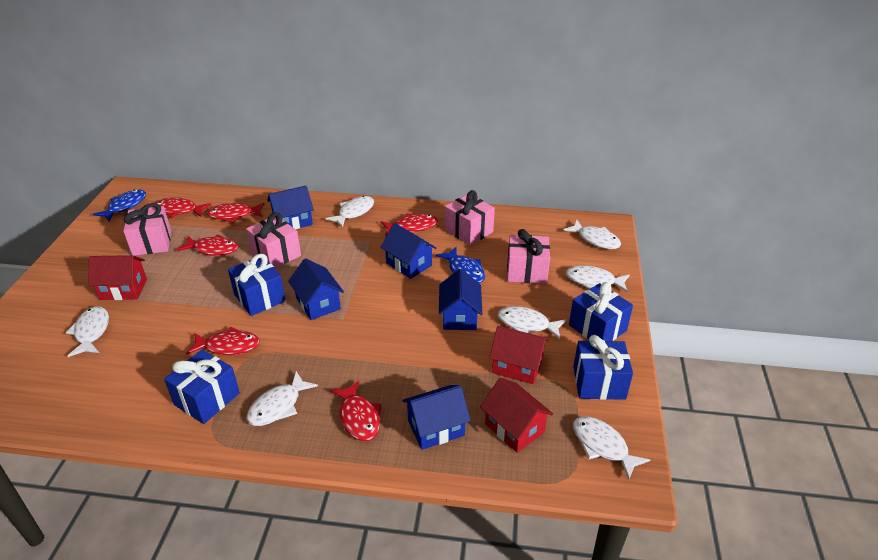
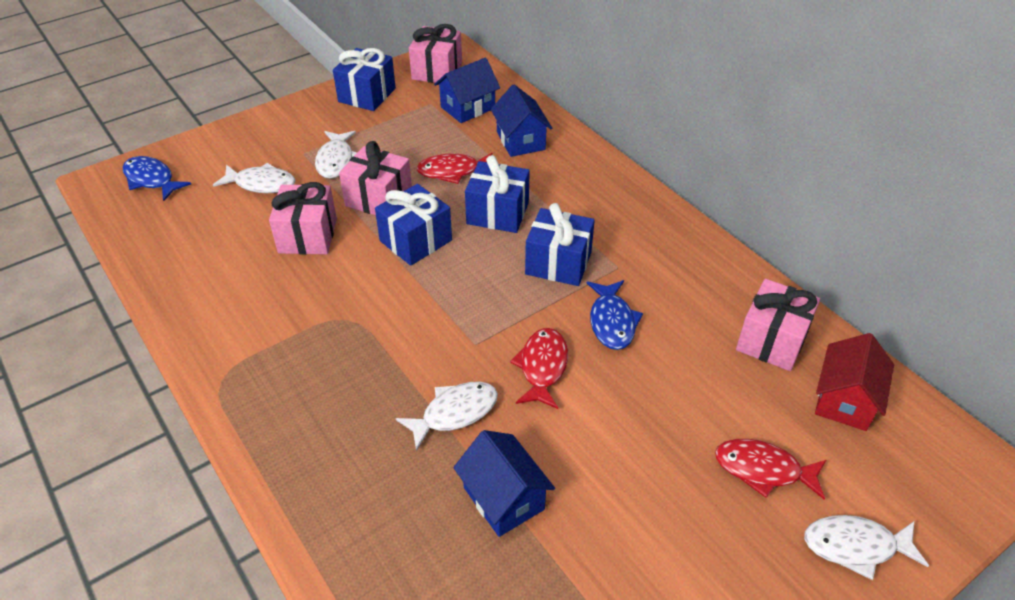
blue house: [267,186,314,230] [288,258,344,320] [381,223,436,279] [403,385,471,450] [439,269,482,330] = 5 -> [434,57,500,123] [453,430,555,537] [491,84,553,157] = 3
red fish: [156,197,211,218] [177,234,238,256] [186,326,260,355] [207,203,264,223] [330,381,382,441] [381,213,438,236] = 6 -> [417,153,493,184] [510,328,568,409] [715,439,826,499] = 3
red house: [88,255,147,300] [480,378,553,453] [489,326,549,384] = 3 -> [815,333,894,431] = 1
white fish: [66,306,109,357] [247,371,318,426] [325,196,374,228] [498,306,566,339] [563,219,621,249] [566,265,630,292] [573,416,650,480] = 7 -> [213,163,295,193] [315,131,357,179] [396,382,498,451] [804,515,929,580] = 4

